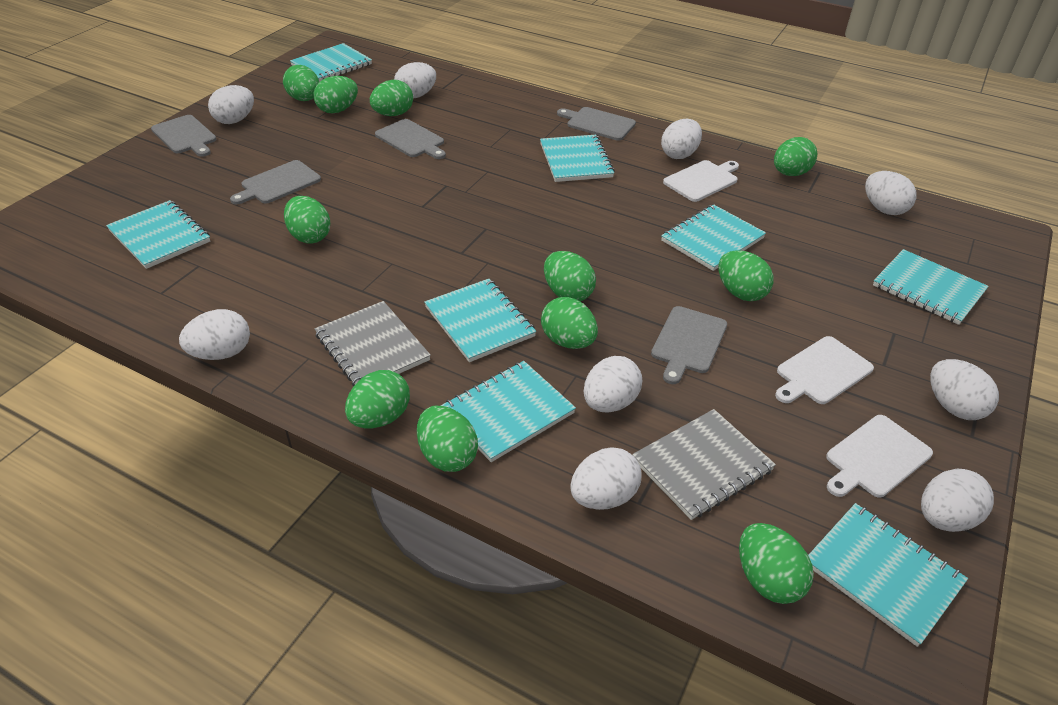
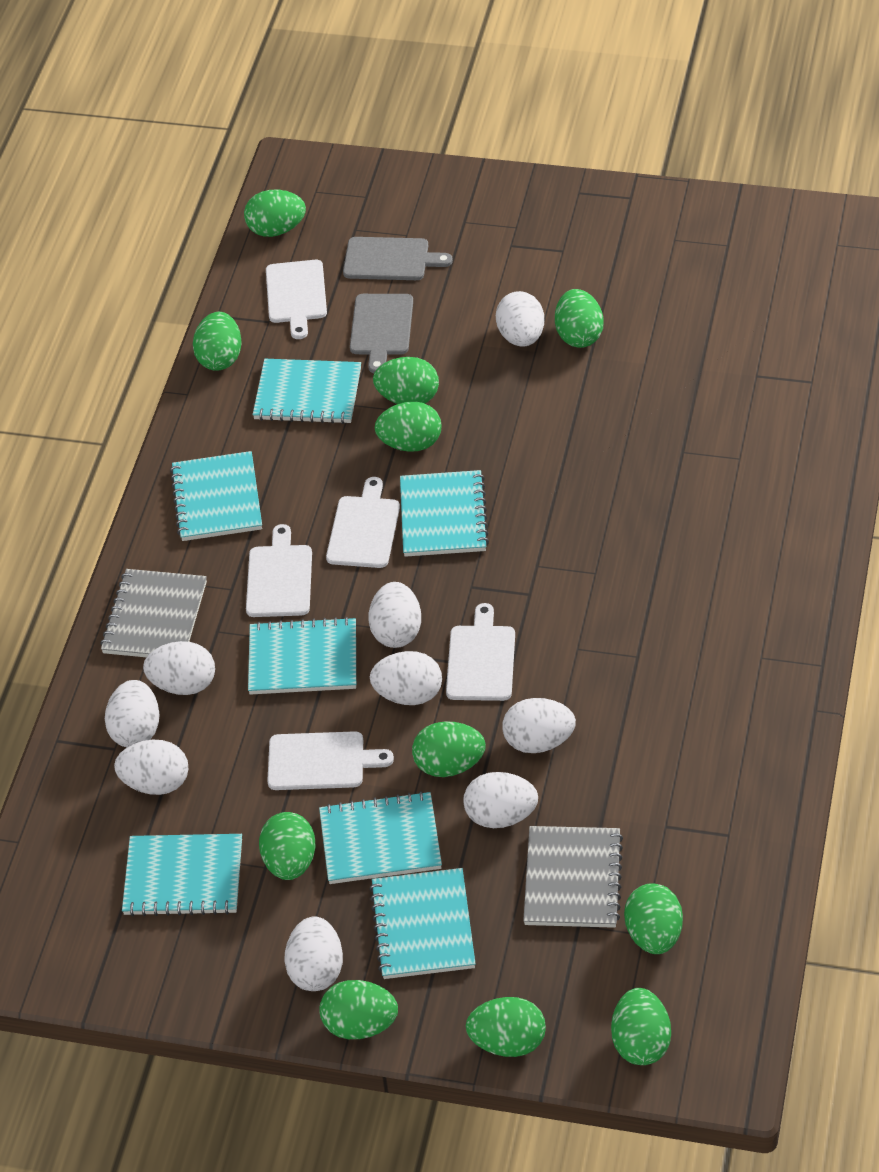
grey cutting board: [151,115,216,157] [230,160,321,204] [375,119,446,159] [557,107,636,141] [651,306,727,384] = 5 -> [343,237,453,280] [350,294,413,374] = 2
turquoise notebook: [106,200,210,269] [290,43,372,82] [424,279,536,362] [441,361,576,462] [540,135,615,182] [661,204,766,271] [808,503,968,647] [873,249,989,325] = 8 -> [122,834,242,916] [170,451,262,541] [248,617,356,695] [252,359,361,424] [319,791,442,884] [370,868,476,979] [400,470,489,557] = 7
white cutting board: [663,160,739,202] [775,336,874,404] [826,415,933,498] = 3 -> [246,524,312,617] [266,260,327,339] [267,731,394,790] [326,477,400,568] [446,603,515,701] = 5

